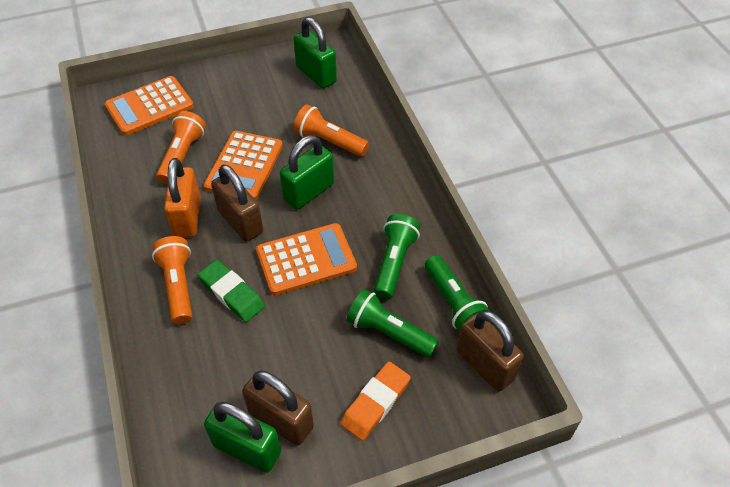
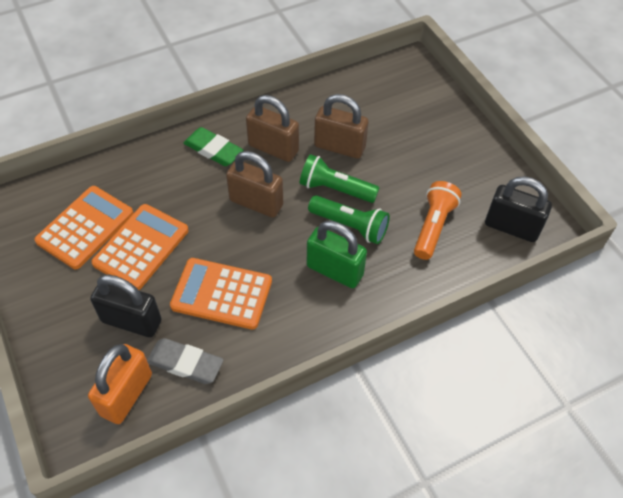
black padlock: none = 0 -> [90,275,162,338] [485,176,552,242] = 2
green flashlight: [346,289,439,358] [374,214,420,300] [425,255,490,333] = 3 -> [299,154,379,203] [308,195,390,244] = 2
green padlock: [204,402,281,473] [280,135,334,210] [294,17,337,88] = 3 -> [307,221,367,288] = 1
grey eraser: none = 0 -> [147,338,224,384] = 1
orange eraser: [340,362,411,441] = 1 -> none = 0
orange flashlight: [152,236,192,324] [156,111,206,185] [293,104,369,157] = 3 -> [414,181,462,260] = 1

